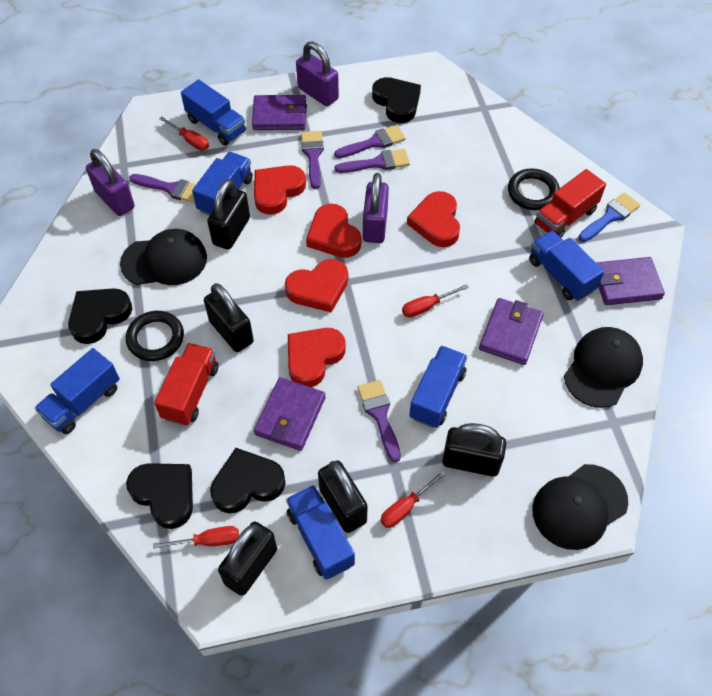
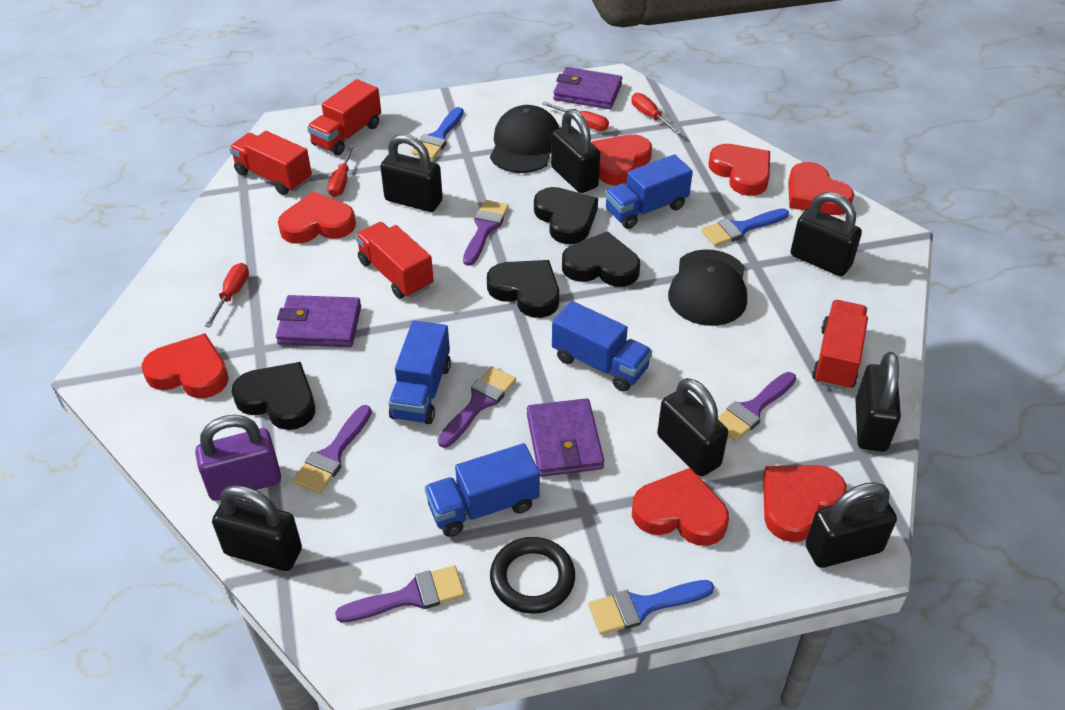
black cap: [120,229,207,285] [532,464,628,550] [564,327,643,408] = 3 -> [490,105,559,173] [668,249,747,326] = 2
black padlock: [204,283,254,352] [207,179,250,250] [218,521,277,596] [318,460,368,533] [442,423,506,477] = 5 -> [212,485,302,571] [380,134,443,212] [551,109,600,193] [657,378,728,477] [791,192,862,276] [805,482,897,568] [855,352,901,452] = 7
black ring: [126,311,184,361] [508,168,560,210] = 2 -> [490,537,575,614] = 1
blue brush: [579,193,640,242] = 1 -> [412,107,464,159] [588,580,714,635] [701,208,789,246] = 3
blue truck: [35,348,120,434] [181,79,246,146] [192,152,253,216] [286,485,355,580] [409,346,467,428] [529,231,604,301] = 6 -> [388,321,451,424] [425,443,540,537] [552,301,652,392] [605,154,693,229] = 4
purple padlock: [86,149,135,216] [296,42,339,106] [363,173,389,243] = 3 -> [195,415,281,501] = 1
purple wallet: [252,95,307,130] [254,377,326,451] [479,298,544,365] [596,257,665,305] = 4 -> [276,295,361,347] [527,398,604,477] [553,67,622,109] = 3
red heart: [254,165,306,215] [285,259,348,313] [288,328,346,387] [306,204,361,258] [407,191,460,247] = 5 -> [142,333,229,398] [278,192,356,244] [591,134,652,185] [632,467,729,546] [709,144,770,196] [763,465,847,542] [788,162,854,215] = 7
red truck: [154,343,218,426] [534,169,606,238] = 2 -> [229,131,312,195] [307,79,381,155] [355,222,434,299] [812,300,868,390] = 4

